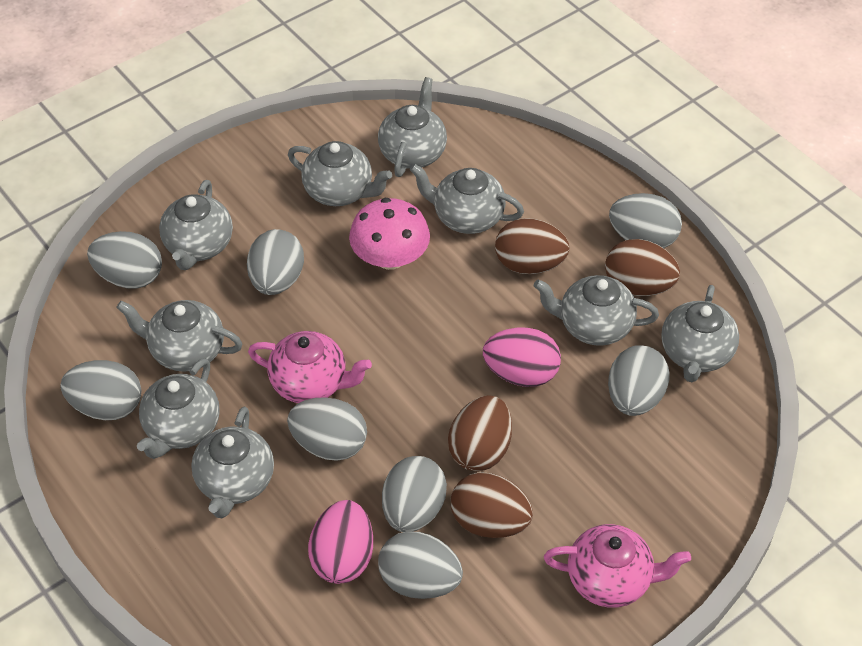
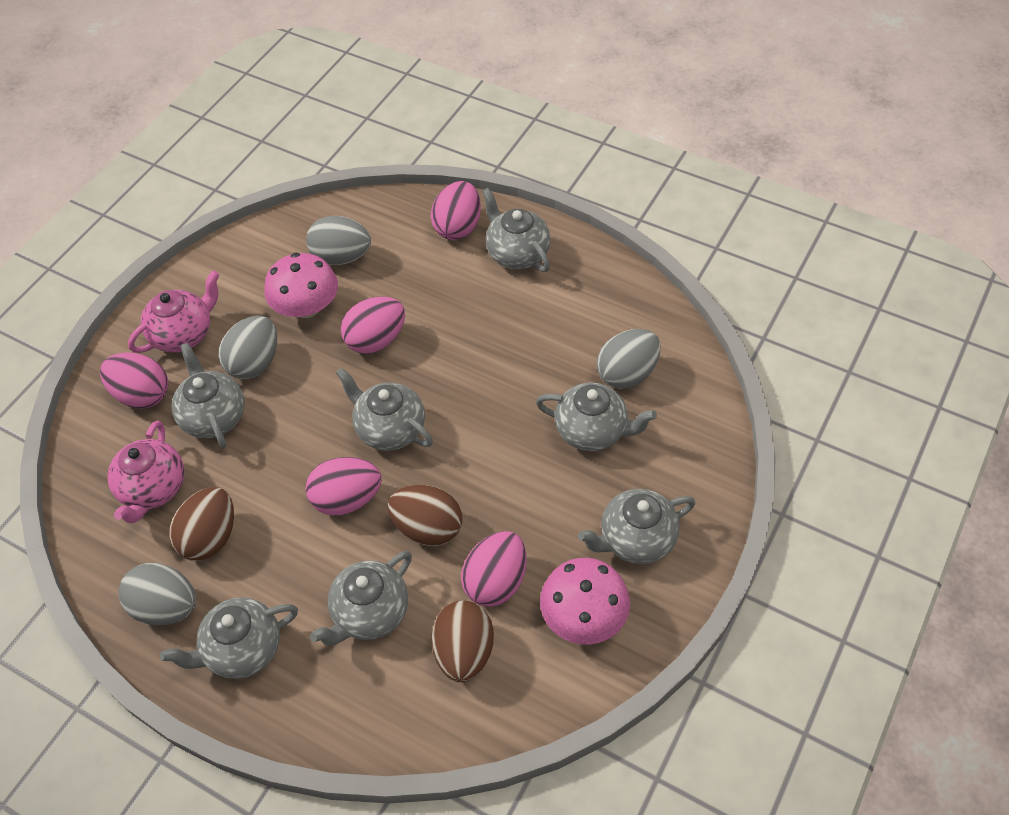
brown egg: [448,395,512,471] [451,472,533,538] [495,218,569,274] [605,239,680,296] = 4 -> [169,487,234,561] [387,485,463,546] [431,601,494,682] = 3
grey egg: [61,360,141,420] [87,231,162,289] [247,229,304,295] [287,397,367,461] [378,531,463,599] [382,456,447,532] [608,345,669,416] [609,193,682,248] = 8 -> [118,563,196,625] [218,316,277,379] [306,216,371,265] [597,329,661,389] = 4
grey teapot: [116,300,242,372] [137,358,220,459] [159,180,233,270] [191,407,274,518] [288,141,392,206] [378,77,447,177] [410,164,524,234] [534,275,659,346] [661,285,739,382] = 9 -> [160,597,298,679] [171,343,245,448] [310,551,412,645] [336,368,433,451] [482,188,551,272] [536,382,657,451] [578,489,695,564] = 7
pink egg: [308,500,373,584] [483,328,561,387] = 2 -> [100,352,169,408] [306,457,382,515] [340,296,405,354] [431,181,481,240] [461,531,527,607] = 5
pink mushroom: [349,198,430,270] = 1 -> [264,253,338,318] [540,558,630,645] = 2

